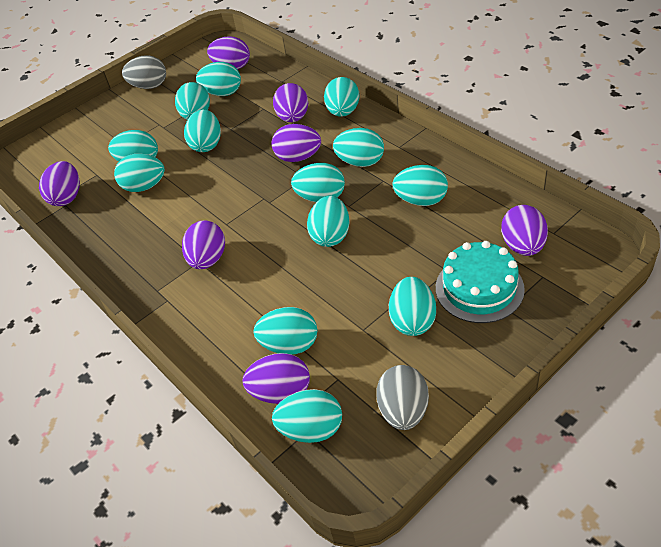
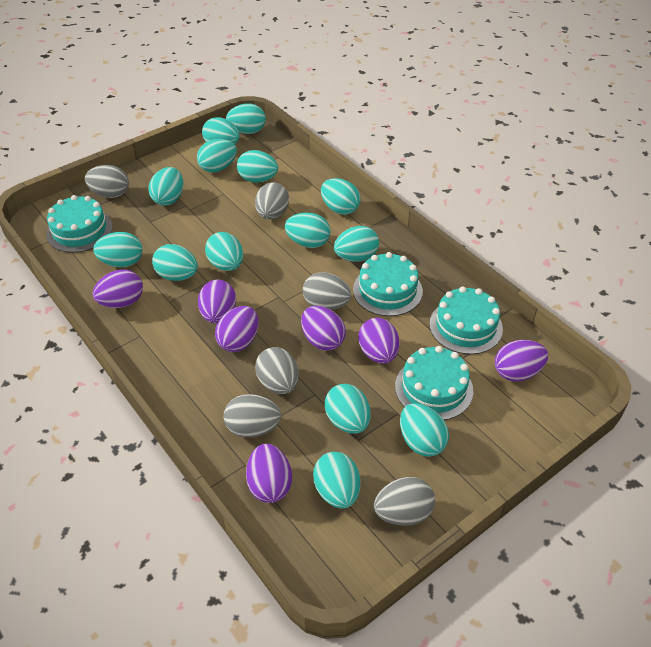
grey egg: [122,55,166,89] [376,365,429,430] = 2 -> [85,165,129,198] [224,394,281,437] [255,182,289,220] [255,347,299,394] [303,272,351,310] [374,477,435,526] = 6
turquoise cake: [436,241,525,323] = 1 -> [46,195,113,253] [353,252,423,316] [395,346,473,420] [430,286,503,354] = 4
turquoise egg: [108,130,158,161] [114,154,165,192] [175,82,210,120] [184,110,221,152] [196,62,241,96] [253,307,318,355] [272,389,342,443] [291,163,345,202] [307,196,350,247] [324,77,360,117] [333,128,384,167] [389,277,436,336] [392,165,448,206] = 13 -> [93,232,143,267] [148,167,183,206] [152,244,198,281] [197,139,237,173] [202,117,240,144] [205,232,243,271] [226,103,266,134] [237,150,278,183] [285,213,331,248] [313,452,360,509] [321,178,361,215] [325,384,371,434] [334,226,379,262] [400,403,449,457] = 14

